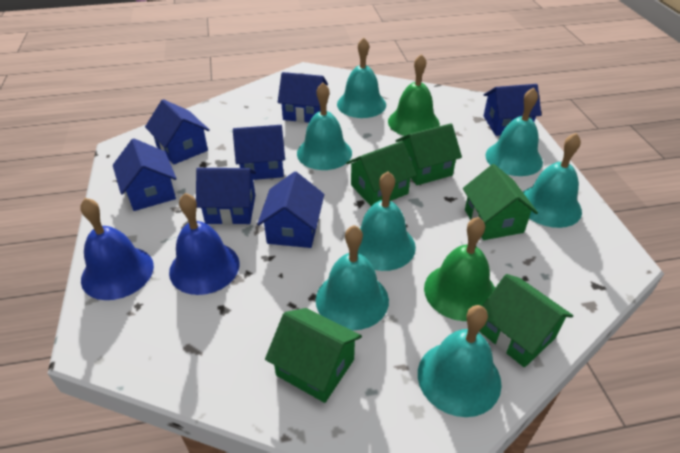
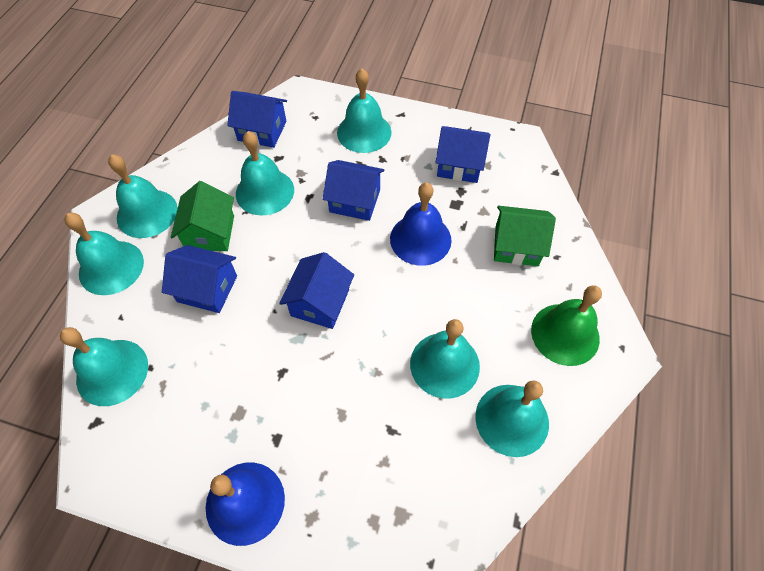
blue house: [113,139,177,211] [145,99,210,165] [196,168,256,225] [233,125,285,180] [257,171,324,248] [278,72,328,123] [484,84,541,136] = 7 -> [162,245,237,313] [227,91,287,148] [279,252,354,329] [323,160,384,221] [435,126,490,183] = 5
green bell: [388,54,440,136] [424,217,495,321] = 2 -> [531,285,602,366] = 1
green house: [265,308,362,403] [346,141,416,206] [396,124,462,185] [463,164,538,240] [479,274,573,367] = 5 -> [171,181,234,251] [494,206,556,266] = 2

